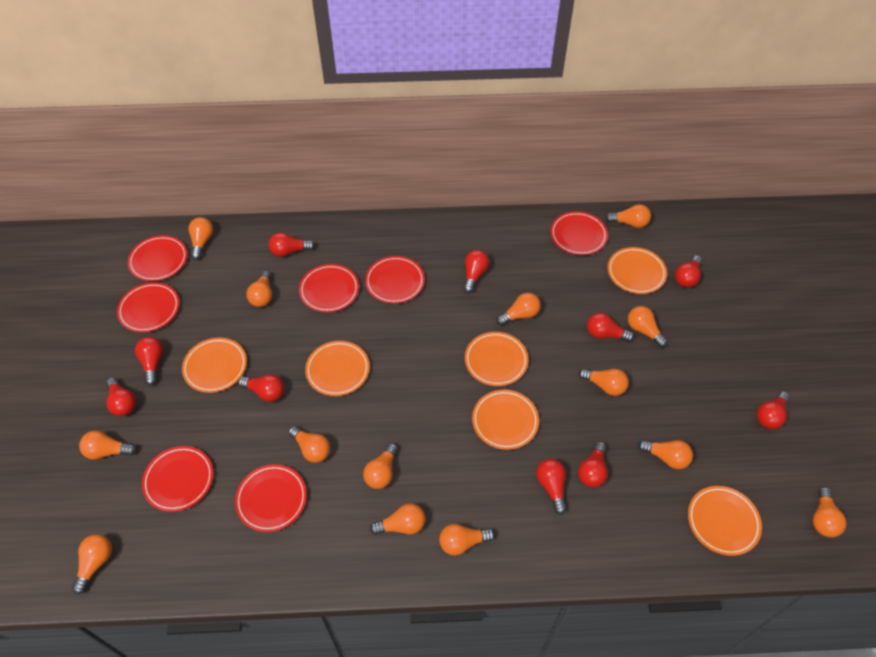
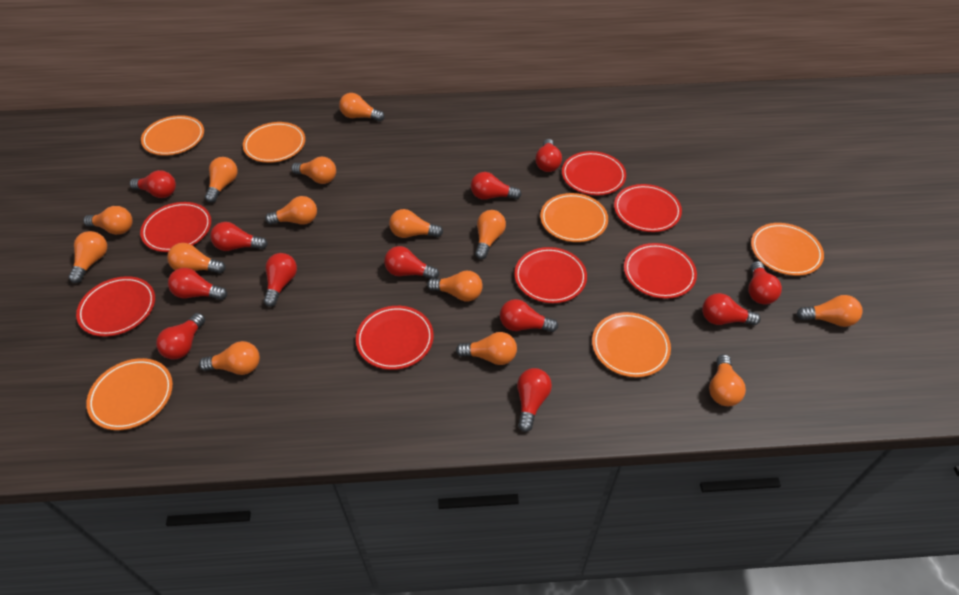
red light bulb: [106,377,136,416] [135,337,163,385] [238,374,284,402] [269,233,315,257] [463,250,489,293] [536,459,567,515] [578,442,608,488] [587,313,634,342] [675,255,702,288] [757,392,790,429] = 10 -> [130,170,176,198] [156,313,205,360] [168,268,227,300] [210,222,268,251] [264,253,297,307] [384,246,439,279] [471,172,522,200] [500,299,558,332] [517,368,552,432] [535,139,562,172] [702,293,761,325] [748,261,782,304] = 12

